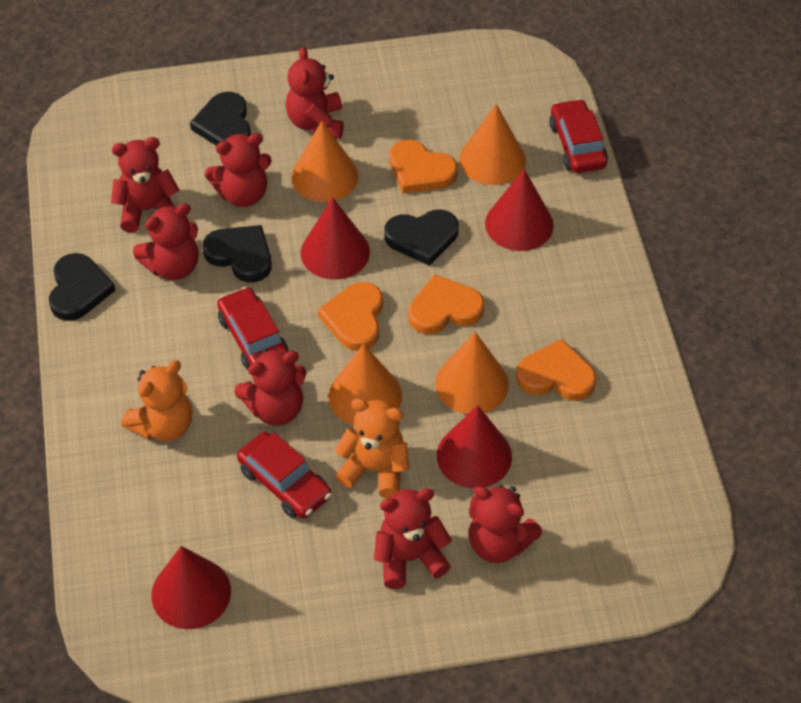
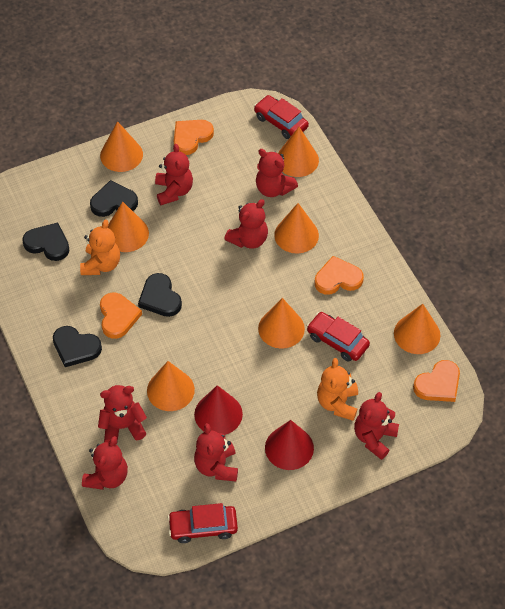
orange cone: [291,121,358,202] [328,344,402,426] [435,332,509,414] [459,104,526,185] = 4 -> [100,121,143,172] [107,201,149,252] [147,361,195,411] [258,298,305,349] [274,203,319,254] [278,127,319,177] [394,304,440,354] = 7
red cone: [151,546,231,629] [301,197,370,280] [437,405,512,488] [485,169,554,251] = 4 -> [194,385,243,435] [265,420,314,470] = 2

